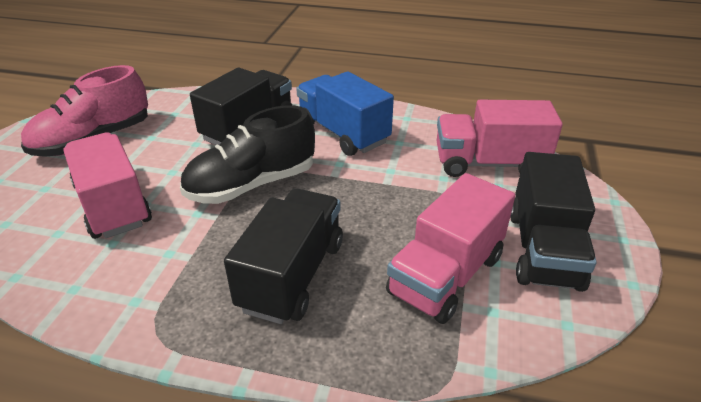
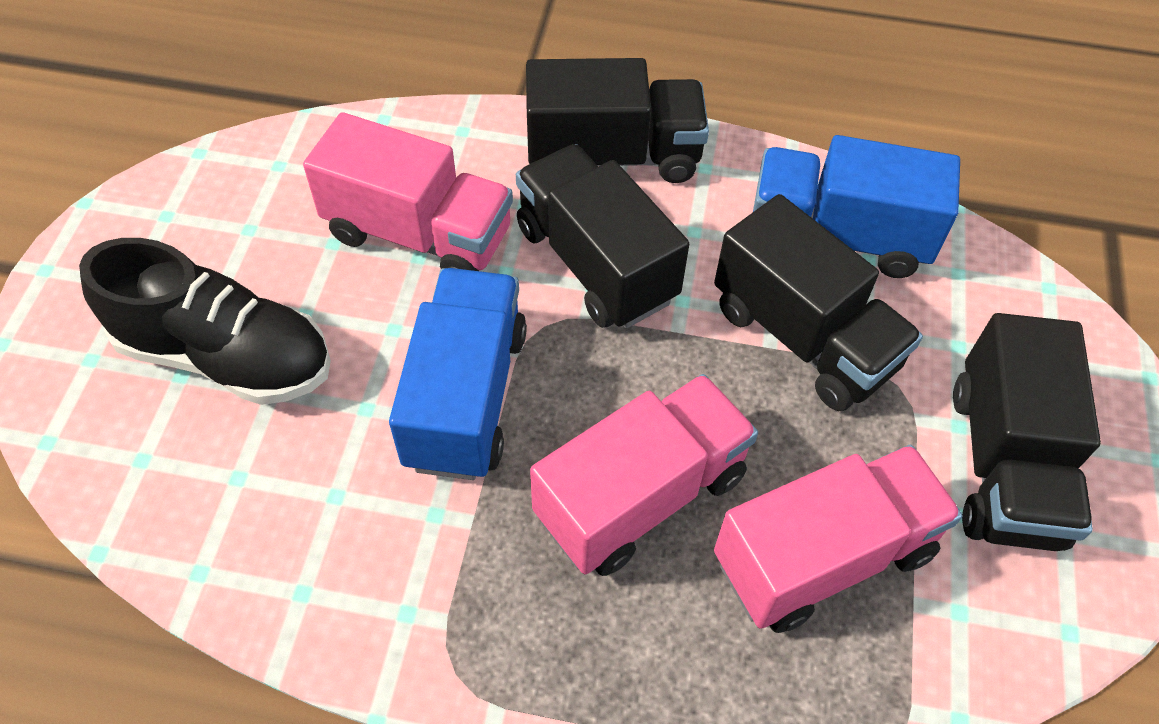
black truck: [190,68,292,145] [224,188,343,324] [510,152,597,292] = 3 -> [516,144,689,328] [526,58,709,183] [714,194,923,411] [953,313,1101,551] = 4
blue truck: [296,71,394,156] = 1 -> [389,268,527,480] [753,135,960,278] = 2
pink shoe: [21,65,148,157] = 1 -> none = 0

